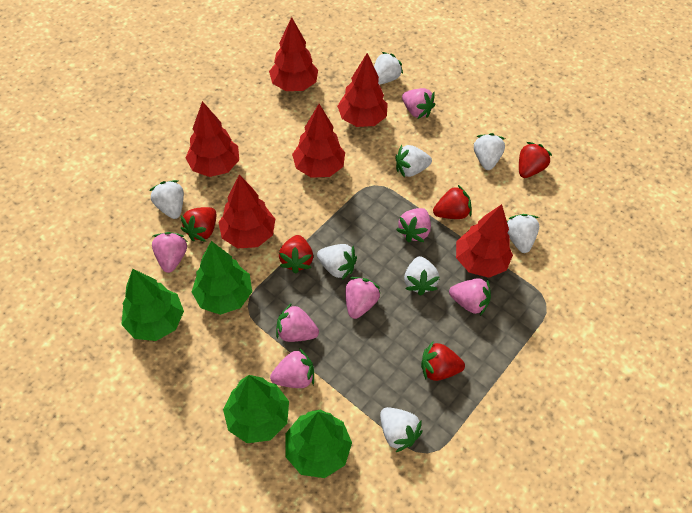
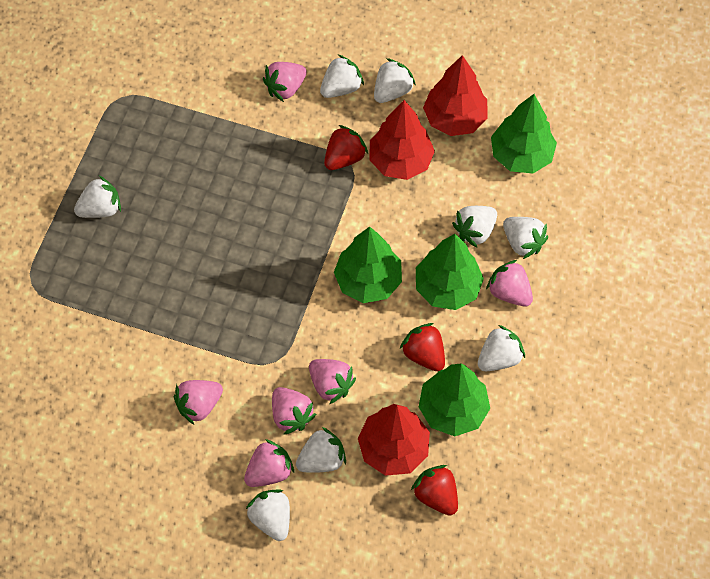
pink strawberry: [152,232,187,273] [270,348,314,388] [276,303,319,342] [345,277,380,319] [396,208,431,242] [402,88,435,119] [449,278,491,316] = 7 -> [174,380,223,425] [244,439,294,487] [263,62,307,102] [272,387,316,435] [309,359,356,404] [486,260,533,307] = 6
red strawberry: [181,207,216,242] [279,235,313,274] [421,342,465,381] [433,185,472,219] [519,142,552,178] = 5 -> [324,125,368,170] [400,323,445,371] [411,465,458,516] = 3
red tree: [186,101,239,177] [218,174,275,248] [269,17,318,91] [292,104,345,178] [337,53,388,127] [456,204,513,278] = 6 -> [358,404,430,476] [370,100,435,180] [423,55,488,136] = 3

